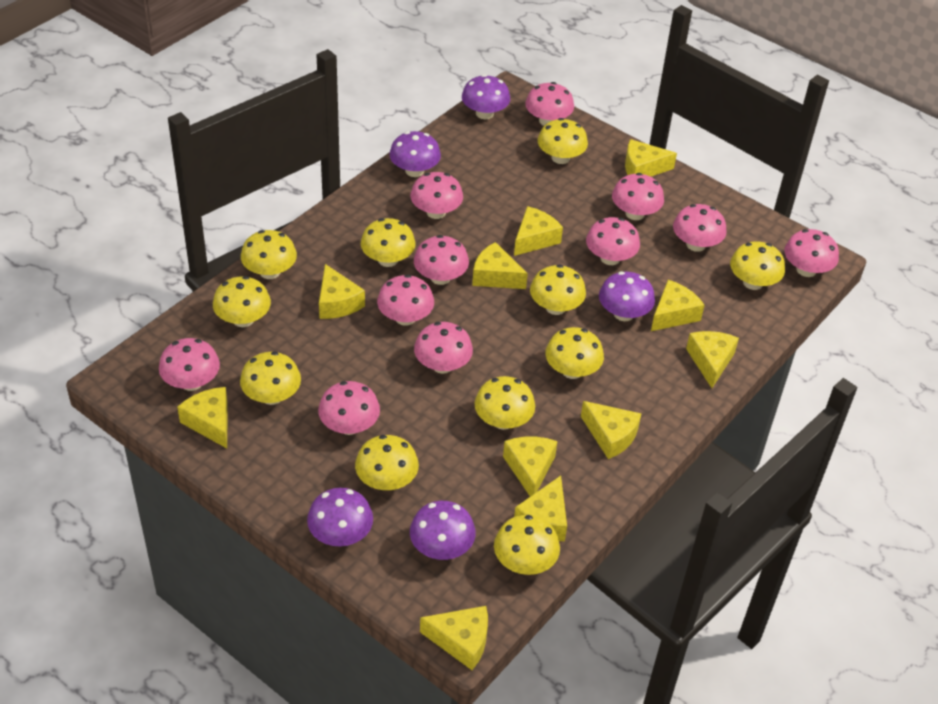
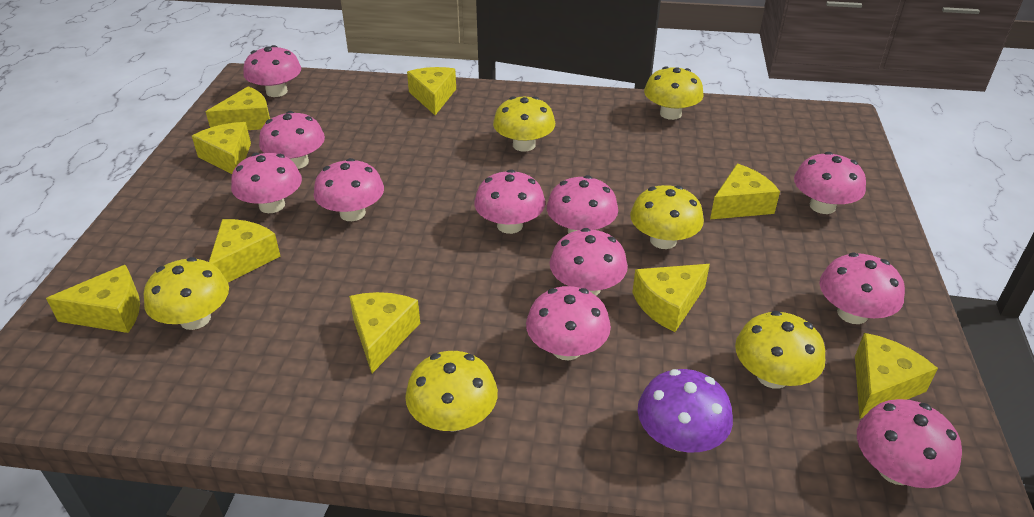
purple mushroom: [307,488,373,546] [389,131,441,177] [410,501,476,560] [462,74,510,119] [599,271,655,321] = 5 -> [638,369,733,453] = 1
yellow cheese: [177,387,228,448] [319,264,365,319] [420,606,488,670] [472,242,528,289] [503,437,558,497] [514,206,563,256] [514,476,567,541] [581,401,642,459] [625,139,677,177] [651,280,705,331] [686,331,739,388] = 11 -> [46,265,140,333] [192,122,251,174] [206,86,270,130] [209,219,281,282] [349,292,420,373] [407,67,456,115] [632,264,710,332] [710,164,780,219] [855,333,938,419] = 9
yellow mushroom: [213,276,271,327] [240,351,301,405] [241,230,297,279] [355,435,419,490] [361,218,416,267] [475,376,535,430] [494,515,560,575] [530,265,586,315] [538,118,588,164] [545,327,604,379] [730,241,785,290] = 11 -> [144,257,229,330] [405,351,498,432] [493,96,555,152] [630,185,704,249] [644,66,704,120] [735,311,825,389] = 6

